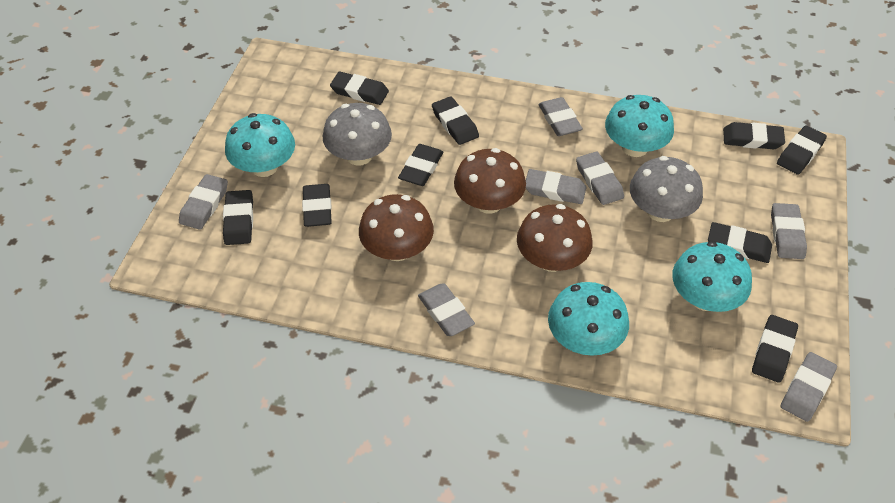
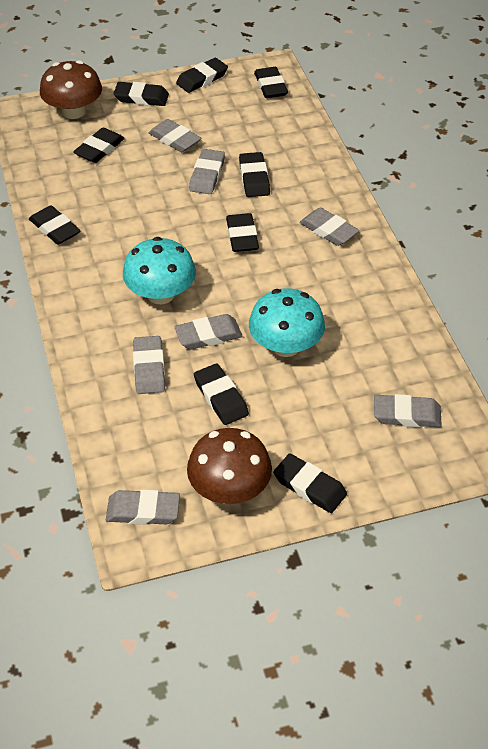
brown mushroom: [359,194,434,261] [454,148,526,214] [517,204,593,272] = 3 -> [40,60,102,119] [187,428,272,504] = 2
grey mushroom: [323,103,392,166] [630,156,703,222] = 2 -> none = 0
turquoise mushroom: [225,113,295,177] [548,282,629,356] [605,95,674,157] [672,241,752,312] = 4 -> [123,237,196,304] [249,288,325,357] = 2

